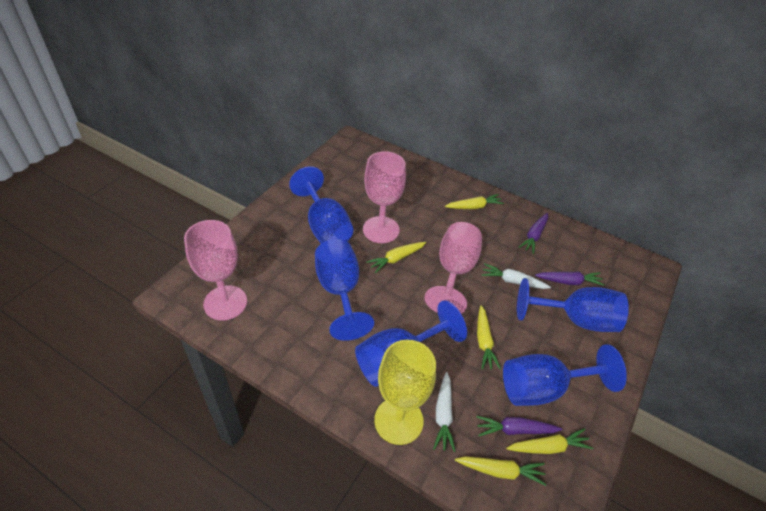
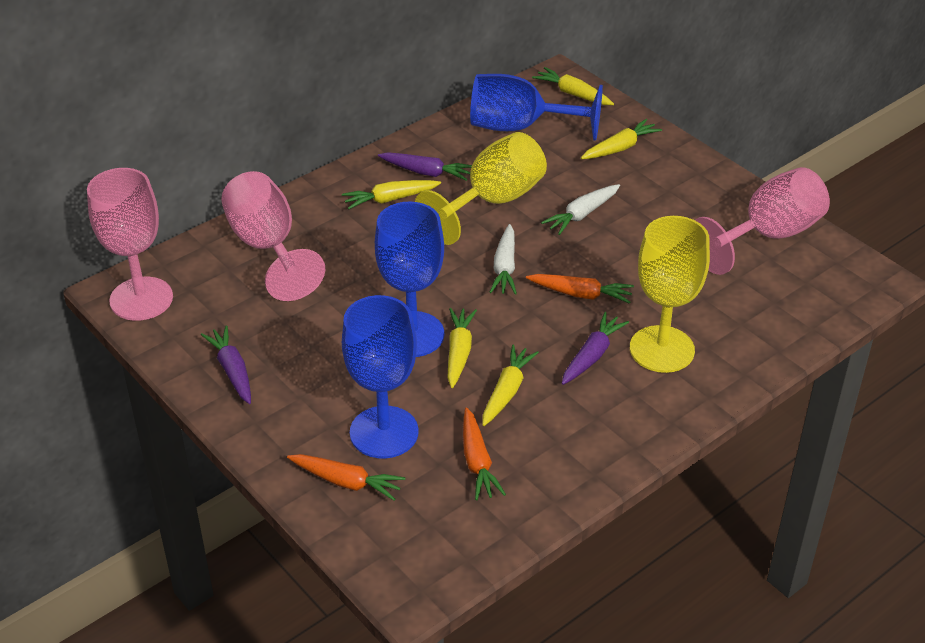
blue goblet: [289,166,353,244] [315,239,374,341] [355,300,467,387] [503,344,627,406] [517,278,629,332] = 5 -> [342,295,419,458] [375,202,444,357] [470,74,603,141] = 3
orange carrot: none = 0 -> [287,454,405,501] [463,407,506,500] [526,274,634,304] = 3
yellow goblet: [374,340,436,445] = 1 -> [415,132,547,245] [630,216,710,373] = 2

